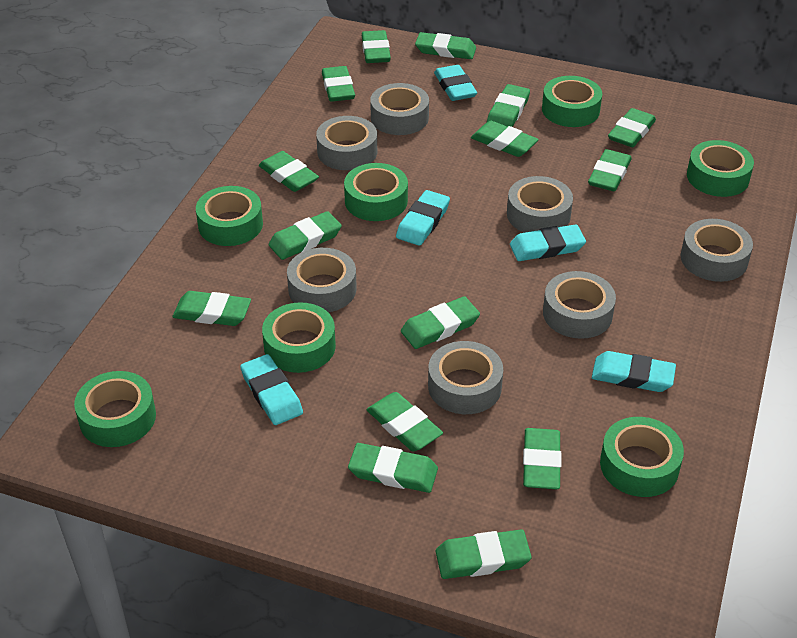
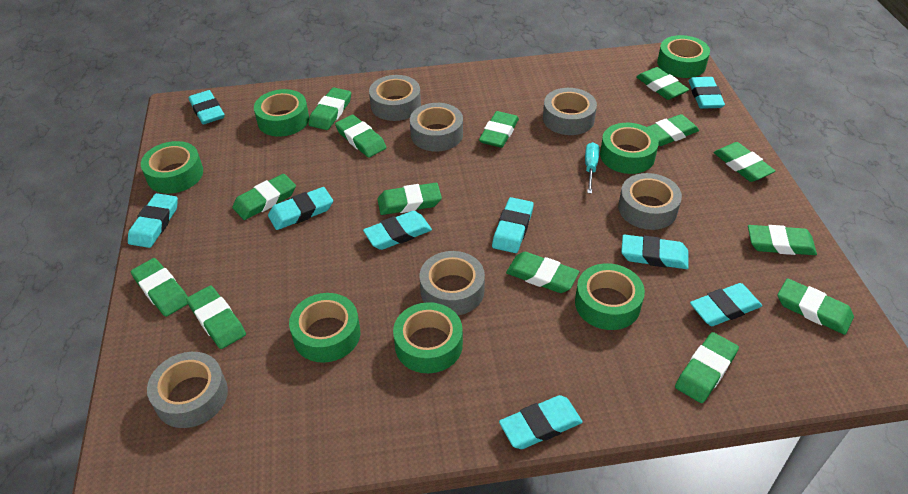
green eraser: [172,291,251,326] [259,151,319,192] [268,211,342,260] [322,66,355,102] [348,443,438,493] [362,30,391,63] [366,392,443,451] [401,296,480,349] [415,32,476,59] [436,530,532,579] [471,121,539,157] [487,84,530,127] [523,428,561,489] [588,149,632,191] [608,108,656,147] = 15 -> [131,258,188,317] [186,286,246,349] [232,174,296,220] [309,87,351,130] [335,115,386,157] [377,183,442,215] [479,111,519,148] [506,252,579,293] [636,67,689,100] [647,114,699,146] [675,332,739,403] [714,142,775,182] [748,225,817,255] [778,278,854,335] = 14
grey tape: [287,248,357,312] [316,116,377,170] [370,83,429,135] [428,341,503,414] [507,176,573,233] [543,271,616,339] [681,219,753,282] = 7 -> [147,352,228,428] [369,75,421,121] [410,103,463,151] [420,251,485,315] [543,88,597,135] [618,173,682,230] = 6
turquoise eraser: [240,354,303,425] [396,190,450,246] [434,65,477,101] [510,224,586,261] [592,351,676,392] = 5 -> [128,193,178,248] [189,90,224,125] [268,187,333,230] [363,211,432,250] [492,197,534,253] [499,395,583,449] [621,234,688,269] [688,77,725,109] [690,283,762,326] = 9
turquoise screwdriver: none = 0 -> [585,142,599,194] = 1

